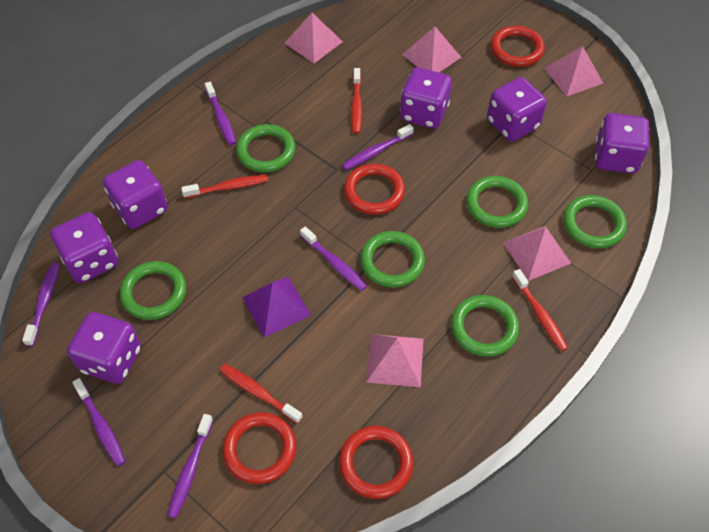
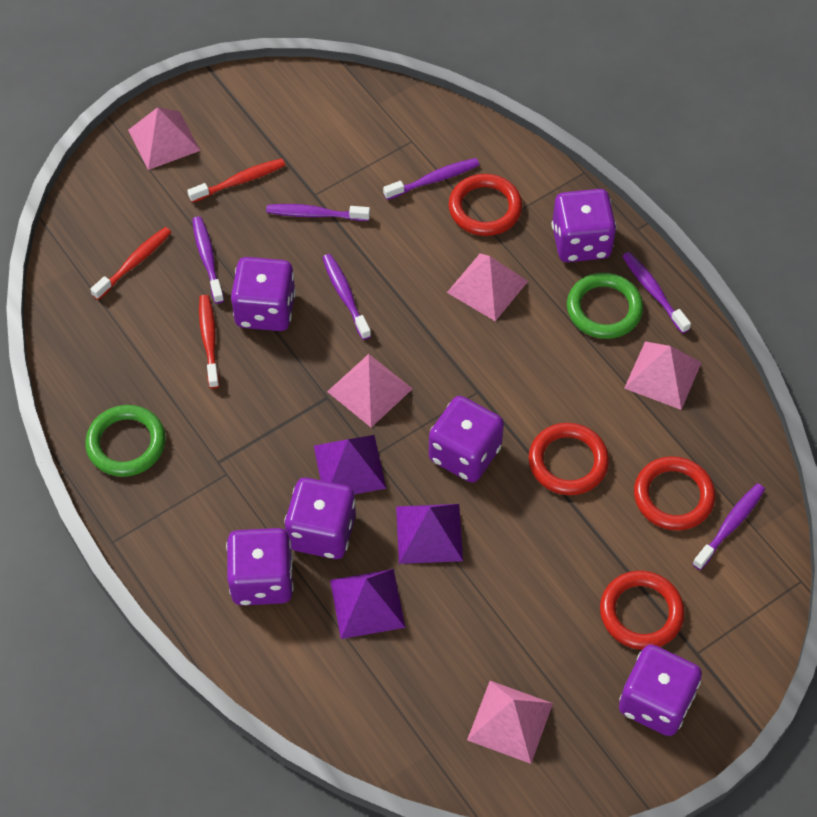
green ring: [120,261,186,320] [236,124,296,173] [360,231,425,287] [451,295,519,357] [466,176,528,228] [563,195,627,249] = 6 -> [85,405,166,477] [567,273,643,339] = 2
purple pyramid: [242,277,311,338] = 1 -> [314,435,386,494] [330,569,405,639] [396,504,463,564] = 3
red toothbrush: [181,174,268,198] [219,364,303,424] [351,68,362,134] [512,269,568,351] = 4 -> [90,227,172,300] [187,158,285,203] [199,295,219,389] = 3

